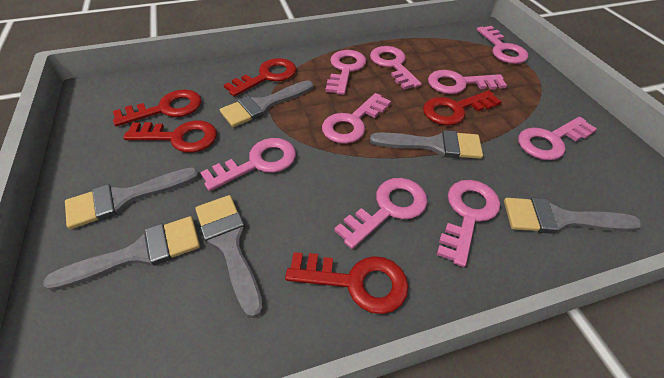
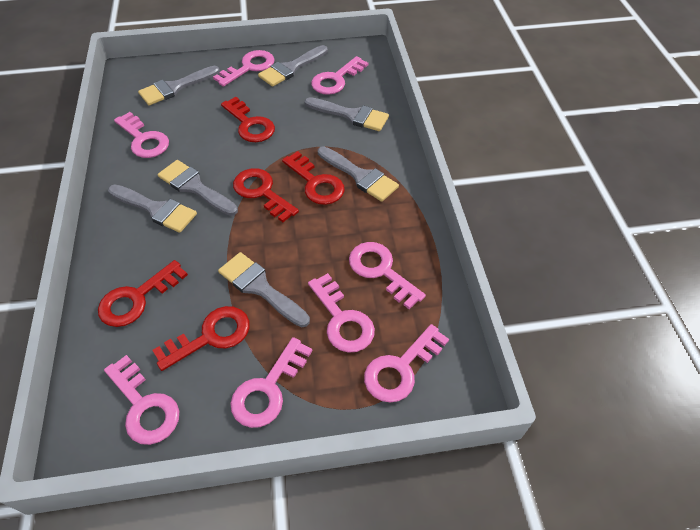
grey brush: [43,216,200,291] [65,167,200,229] [195,195,263,318] [220,80,313,127] [370,130,483,159] [504,198,642,234] = 6 -> [108,185,197,233] [138,66,220,105] [158,160,238,216] [218,252,310,327] [258,45,328,87] [305,97,389,131] [318,146,399,202] = 7
pink key: [200,138,296,191] [322,93,391,144] [326,50,366,95] [334,178,427,249] [370,46,422,90] [428,70,507,94] [437,180,500,267] [477,26,528,64] [518,117,597,160] = 9 -> [104,355,179,445] [114,112,169,158] [213,50,275,87] [230,337,313,428] [308,273,375,353] [311,56,368,95] [349,242,426,309] [364,324,449,402] = 8

